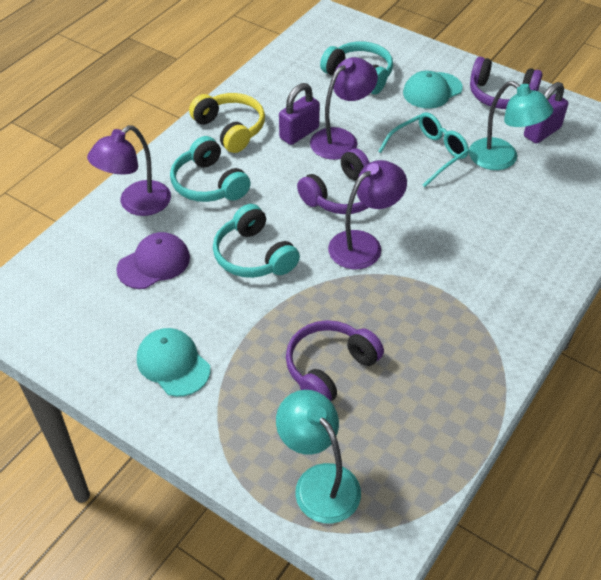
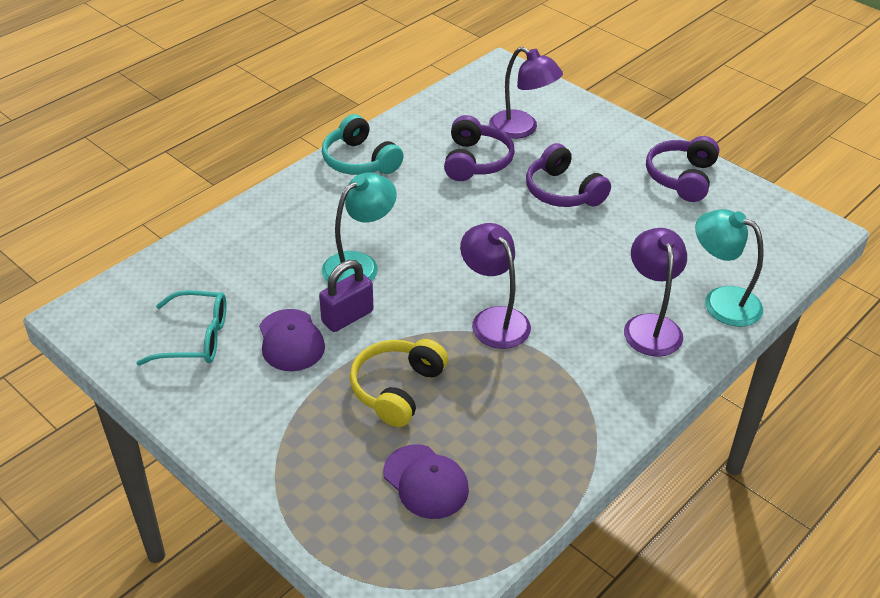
purple cap: [116,232,190,289] = 1 -> [259,309,325,371] [383,444,469,519] = 2
purple padlock: [279,83,320,145] [524,82,568,144] = 2 -> [319,260,373,332] = 1
turquoise cap: [137,328,210,397] [403,71,463,109] = 2 -> none = 0
turquoise headphones: [170,136,251,202] [213,204,300,278] [320,41,393,94] = 3 -> [322,114,404,175] = 1

